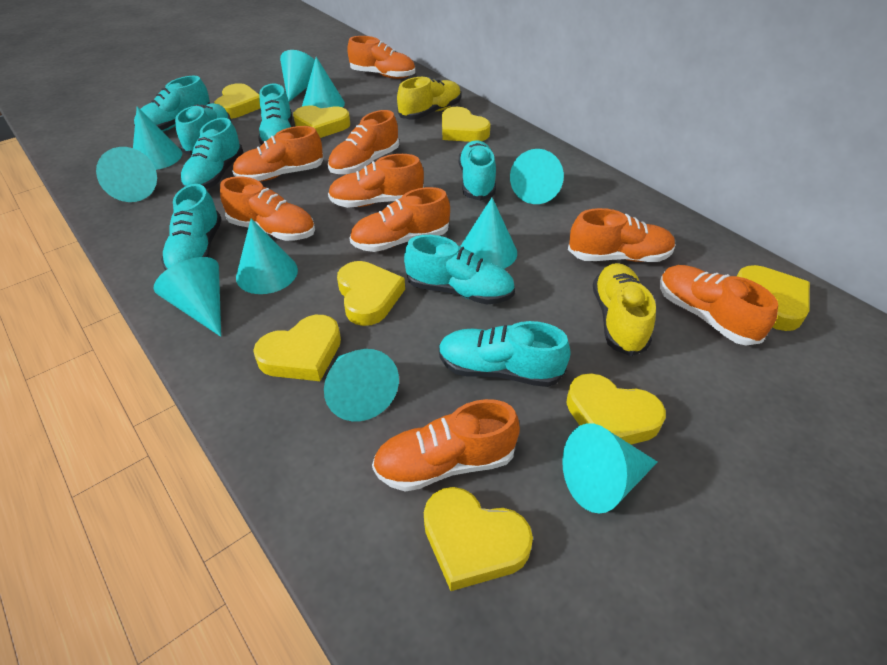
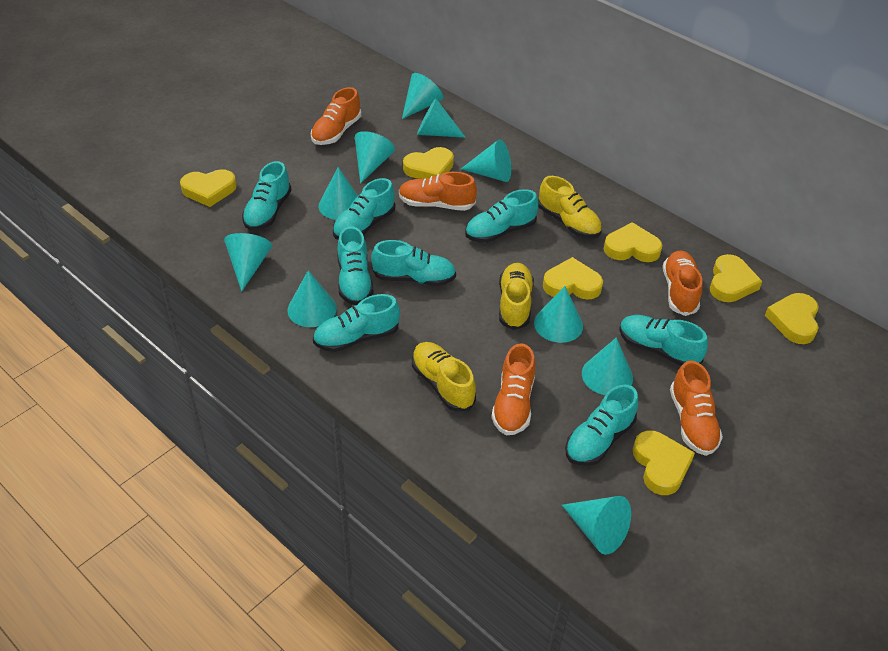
orange shoe: [220,176,315,241] [232,126,324,181] [328,110,399,174] [328,154,424,208] [347,36,415,79] [350,187,450,252] [372,399,520,492] [568,208,676,262] [660,265,778,345] = 9 -> [311,87,361,145] [399,172,477,211] [491,344,535,435] [663,251,703,316] [670,360,723,456] = 5
yellow heart: [214,83,260,119] [253,315,341,381] [293,105,350,138] [337,261,405,326] [424,487,533,591] [442,107,491,142] [566,373,666,445] [737,265,810,331] = 8 -> [180,169,237,207] [403,147,454,179] [543,257,603,300] [604,222,662,262] [633,431,695,495] [710,254,762,302] [765,293,819,344] = 7
yellow shoe: [397,77,461,120] [593,263,656,356] = 2 -> [412,342,476,411] [499,263,534,330] [538,176,602,239] = 3

